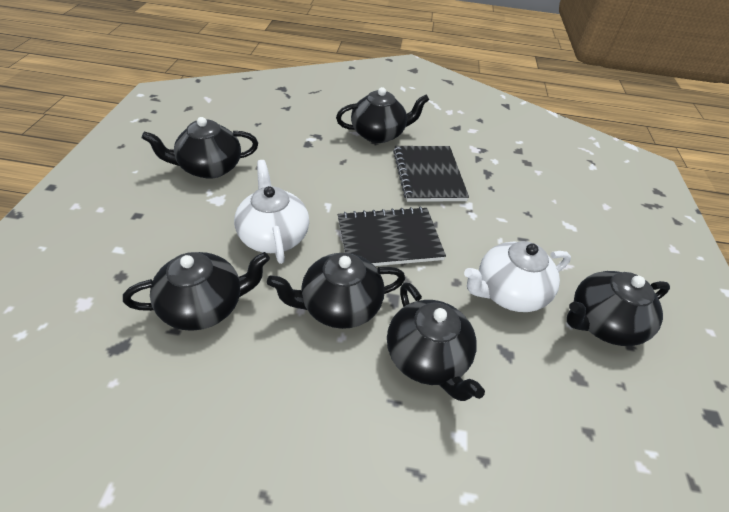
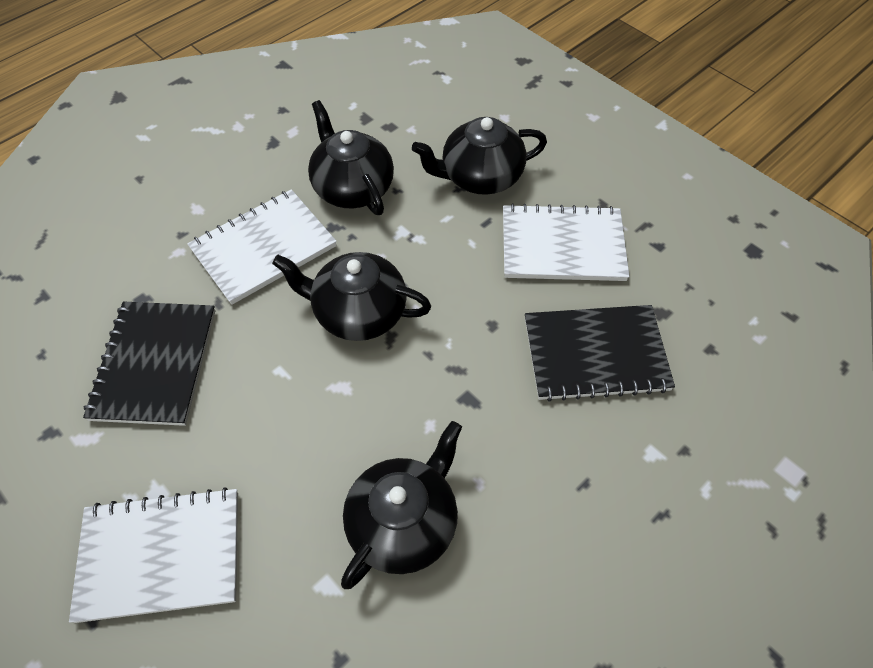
black teapot: [123,252,270,331] [142,117,258,179] [267,253,405,329] [336,87,429,143] [387,282,485,401] [567,271,670,346] = 6 -> [272,252,431,341] [308,100,394,215] [341,421,462,589] [412,117,547,195] = 4
white notebook: none = 0 -> [69,487,238,623] [187,189,337,305] [503,203,630,281] = 3
white teapot: [234,160,309,264] [464,241,571,312] = 2 -> none = 0

